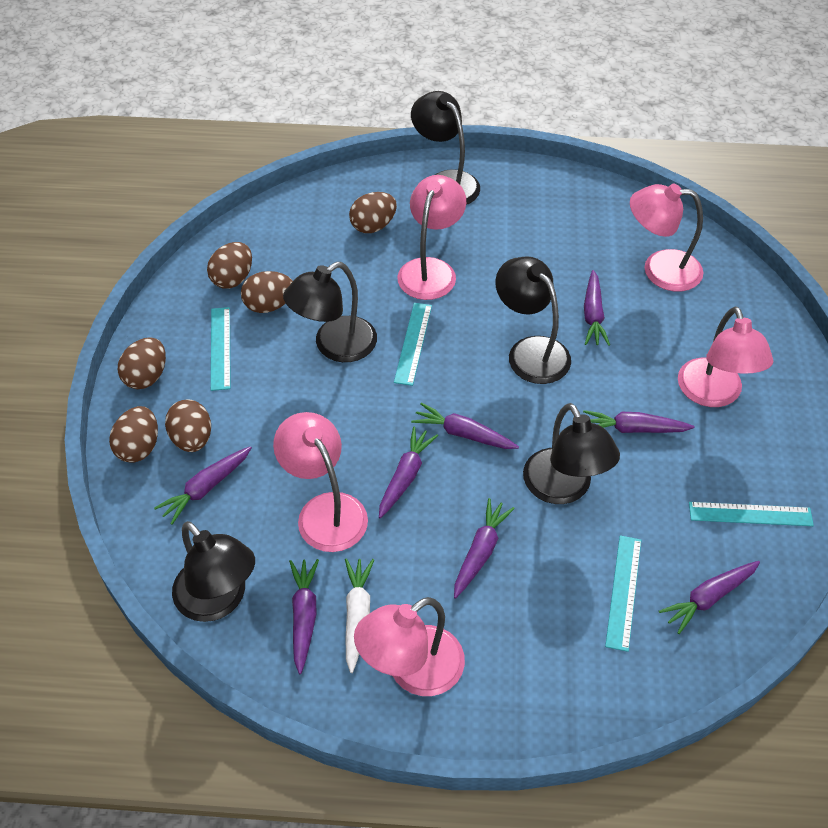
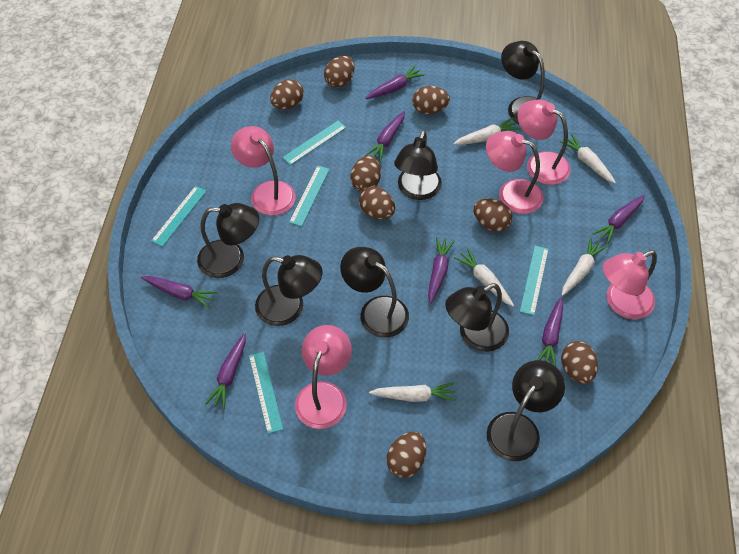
black lamp: [172,521,255,622] [283,262,377,362] [411,91,480,205] [495,256,571,384] [523,403,620,504] = 5 -> [197,203,259,278] [255,255,322,326] [340,247,409,338] [394,130,442,200] [445,283,509,352] [486,360,565,461] [501,41,545,124] = 7
brown egg: [109,406,158,463] [118,337,166,389] [165,399,211,452] [207,242,252,289] [241,271,293,313] [349,192,397,233] = 6 -> [270,79,304,109] [324,56,354,88] [350,155,381,192] [359,187,395,219] [387,432,426,478] [412,86,450,114] [473,199,512,232] [561,341,598,384] = 8
purple carrot: [154,446,252,525] [289,559,319,674] [379,427,438,519] [411,403,519,449] [454,498,515,599] [583,410,695,433] [584,270,610,346] [659,561,760,634] = 8 -> [141,276,217,308] [205,333,246,409] [365,66,425,99] [365,111,405,162] [428,237,455,303] [538,297,563,367] [592,195,645,244] = 7
turquoise ruler: [211,307,231,391] [394,303,432,386] [605,535,641,652] [689,502,814,526] = 4 -> [151,186,207,247] [249,352,283,434] [282,121,346,165] [289,165,330,227] [520,246,549,316] = 5
white carrot: [345,558,374,673] = 1 -> [369,382,456,402] [453,117,521,145] [454,248,514,307] [560,134,616,184] [562,237,607,296] = 5

